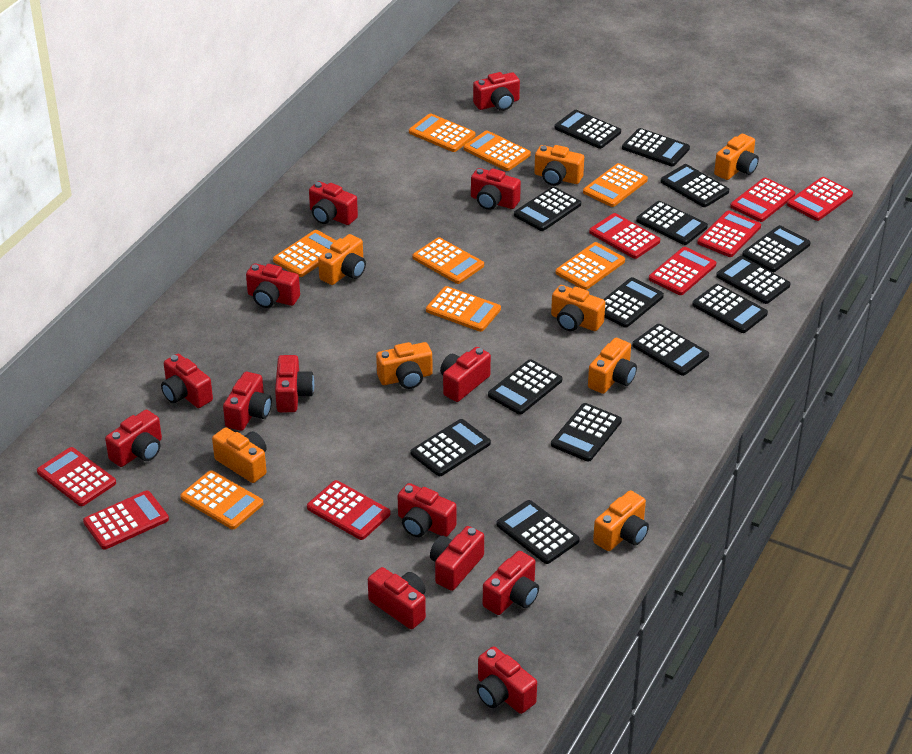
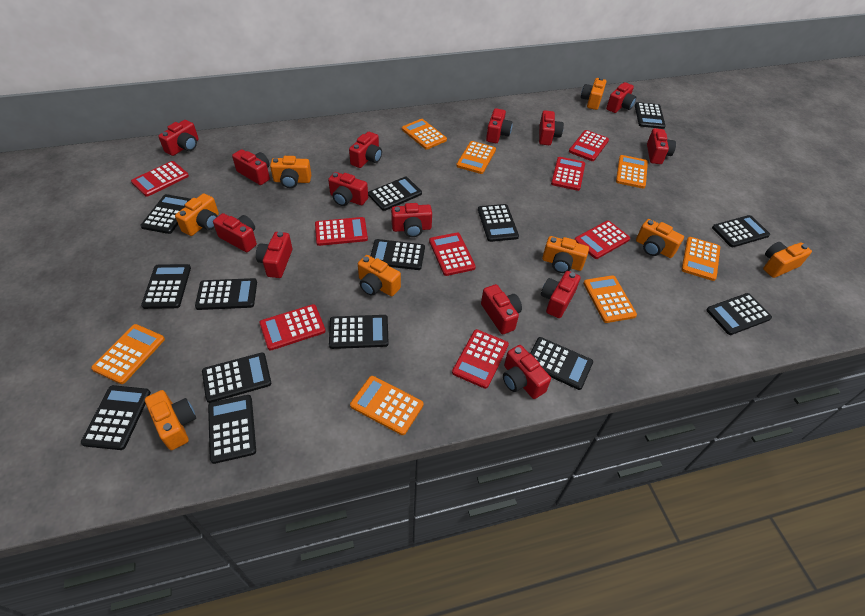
orange calculator: [180,470,263,529] [273,230,337,277] [409,113,475,152] [413,237,484,284] [426,286,501,332] [463,130,531,171] [555,242,625,290] [583,163,648,207] = 8 -> [91,324,165,384] [350,376,424,435] [402,119,447,150] [456,141,496,174] [583,275,637,323] [616,155,648,189] [681,237,720,281] = 7

